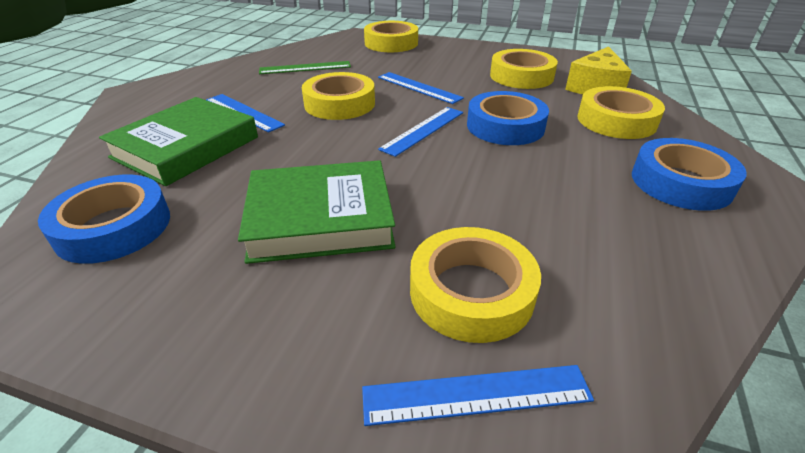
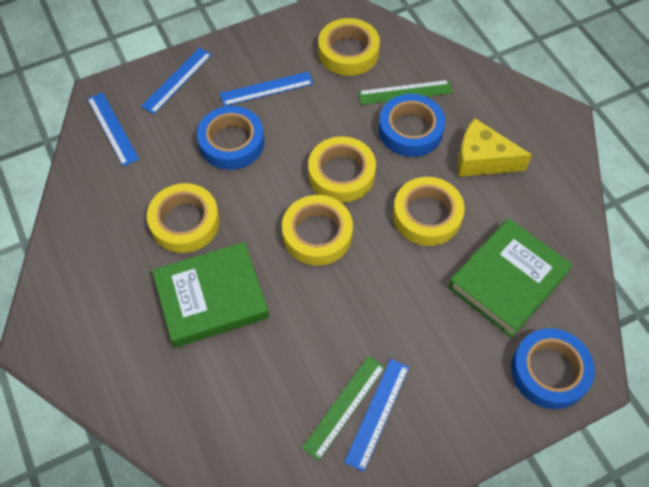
green ruler: [259,61,351,74] = 1 -> [302,356,385,460] [358,80,453,105] = 2

